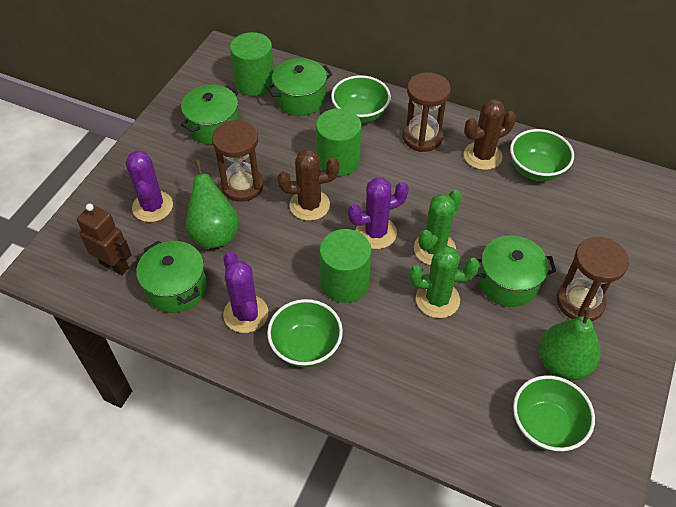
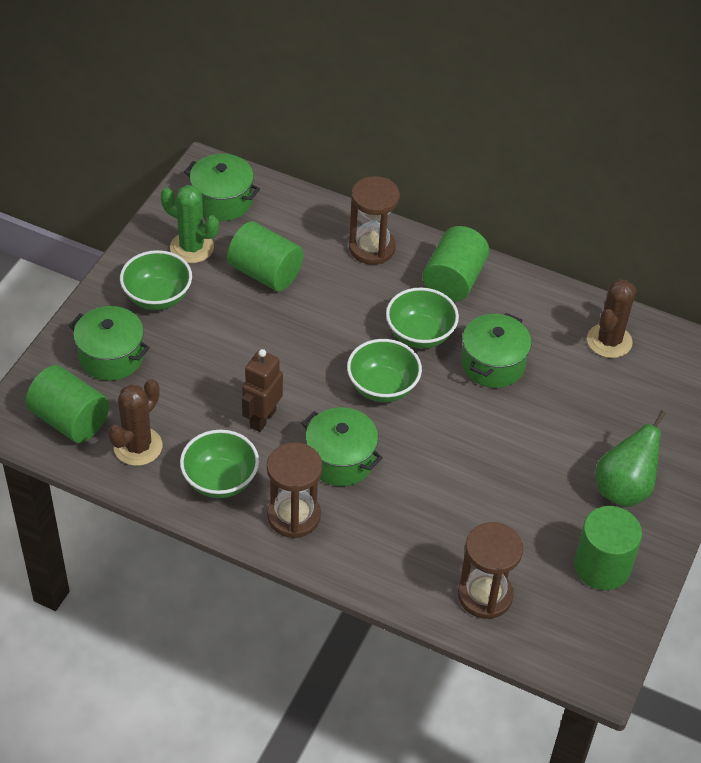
green cactus: [409,245,480,318] [414,190,462,265] = 2 -> [161,185,219,263] = 1
green cylinder: [230,32,274,96] [316,108,362,176] [319,229,371,303] = 3 -> [25,365,109,443] [227,221,304,291] [423,226,489,302] [574,506,642,590] = 4
green pear: [186,159,239,249] [539,307,601,380] = 2 -> [596,410,666,507] = 1
purple cactus: [126,150,173,222] [223,251,268,333] [348,177,409,249] = 3 -> none = 0

